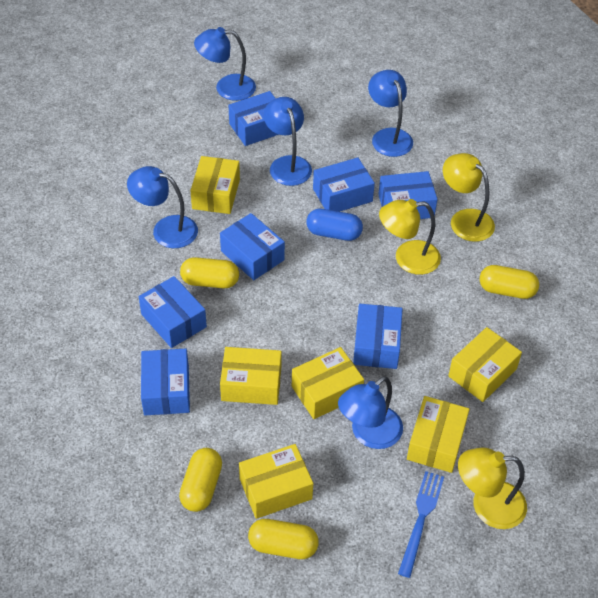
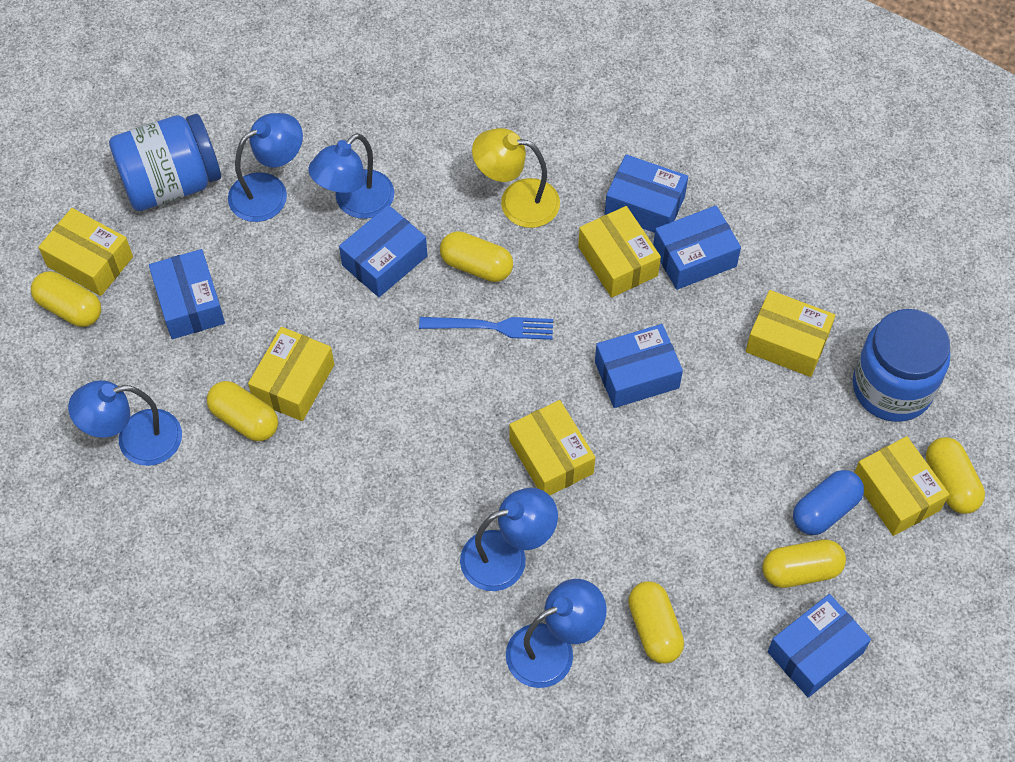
blue box: [139,276,207,348] [141,349,190,415] [220,213,285,280] [228,91,279,146] [313,157,375,212] [353,304,403,369] [378,171,438,219] = 7 -> [149,249,225,339] [339,205,427,297] [595,324,683,408] [605,154,688,233] [653,205,741,290] [768,594,871,698] = 6
blue jar: none = 0 -> [109,114,221,211] [853,309,950,422] = 2
yellow capsule: [179,448,222,512] [180,257,239,288] [248,519,319,559] [480,265,539,299] = 4 -> [31,271,101,327] [207,381,278,441] [440,231,513,282] [628,581,684,664] [762,539,846,588] [926,437,985,514] = 6
yellow lamp: [379,199,441,275] [443,153,495,242] [458,448,527,529] = 3 -> [472,128,560,228] = 1

